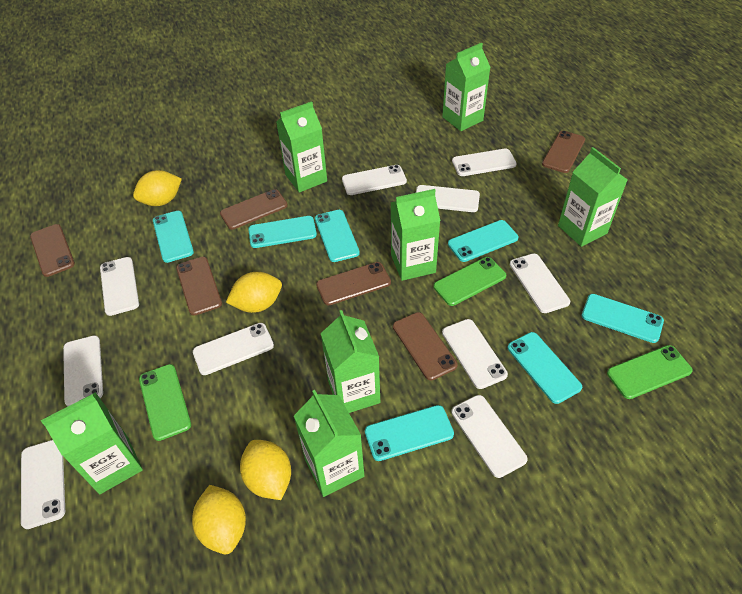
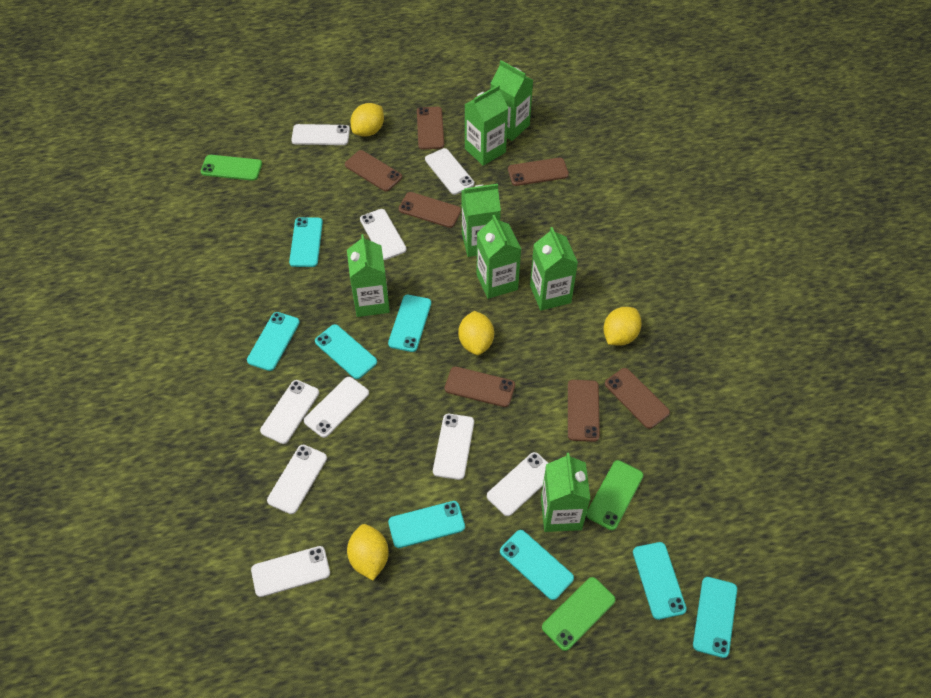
brown phone: [30,224,75,277] [176,257,222,316] [220,189,288,230] [316,262,391,305] [393,312,458,381] [542,131,585,173] = 6 -> [345,150,402,191] [399,192,461,228] [417,107,444,150] [445,366,515,407] [508,158,569,186] [568,380,600,442] [605,368,670,429] = 7
turquoise phone: [153,211,194,263] [248,216,317,248] [315,210,360,262] [365,405,454,461] [448,220,518,262] [508,332,582,404] [582,294,664,343] = 7 -> [247,312,300,371] [289,217,323,267] [315,324,377,379] [388,295,431,352] [388,501,465,548] [500,530,574,600] [633,542,687,620] [693,577,737,658] = 8
white phone: [21,440,65,529] [63,335,103,406] [100,257,139,316] [193,323,274,375] [342,165,407,195] [416,185,480,212] [442,319,508,389] [451,395,528,478] [452,148,517,176] [510,253,570,313] = 10 -> [251,546,330,597] [260,380,319,444] [267,445,327,514] [291,124,350,145] [304,377,369,438] [360,209,407,260] [425,148,474,195] [433,414,474,480] [487,452,548,516] = 9

